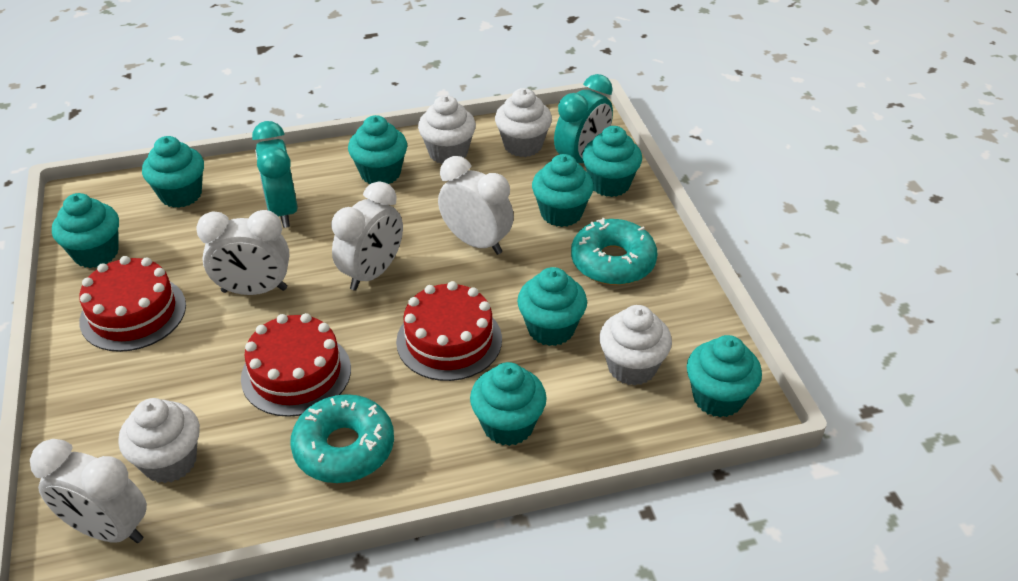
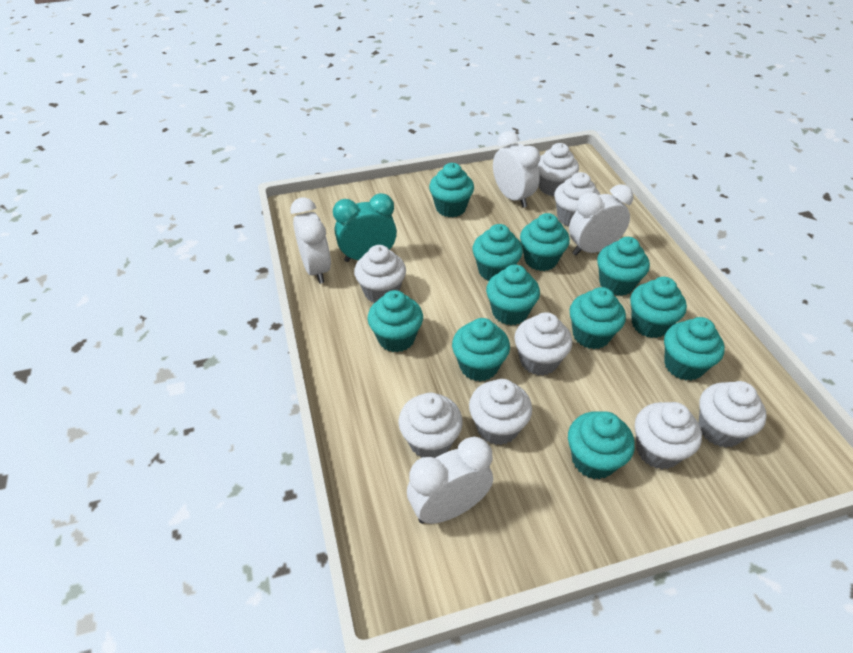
red cake: [79,256,186,352] [241,313,351,417] [396,281,502,381] = 3 -> none = 0
turquoise clock: [252,121,298,228] [554,74,613,163] = 2 -> [333,193,397,262] = 1
turquoise cupcake: [52,193,119,268] [142,136,204,208] [348,115,407,184] [470,362,547,446] [517,267,587,346] [532,154,594,227] [582,126,642,197] [687,335,762,417] = 8 -> [368,290,423,353] [429,163,474,217] [452,318,510,381] [473,224,523,281] [486,264,540,325] [520,213,570,271] [568,411,635,479] [569,287,626,349] [597,237,650,296] [630,277,687,338] [664,317,725,381] = 11
turquoise donut: [290,394,394,483] [571,218,658,285] = 2 -> none = 0
white cupcake: [118,398,200,483] [418,95,476,164] [495,88,552,157] [599,305,672,386] = 4 -> [354,245,406,303] [398,393,463,458] [469,379,532,445] [514,312,572,376] [538,143,579,196] [554,172,600,227] [635,402,702,469] [699,381,767,448] = 8

